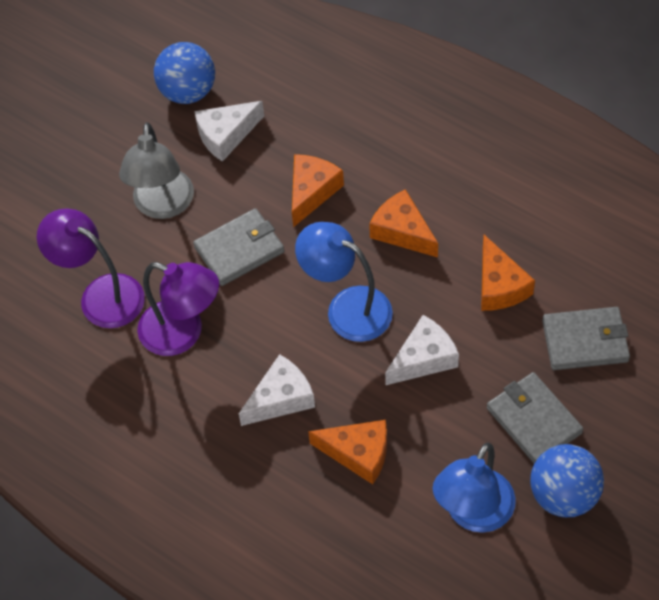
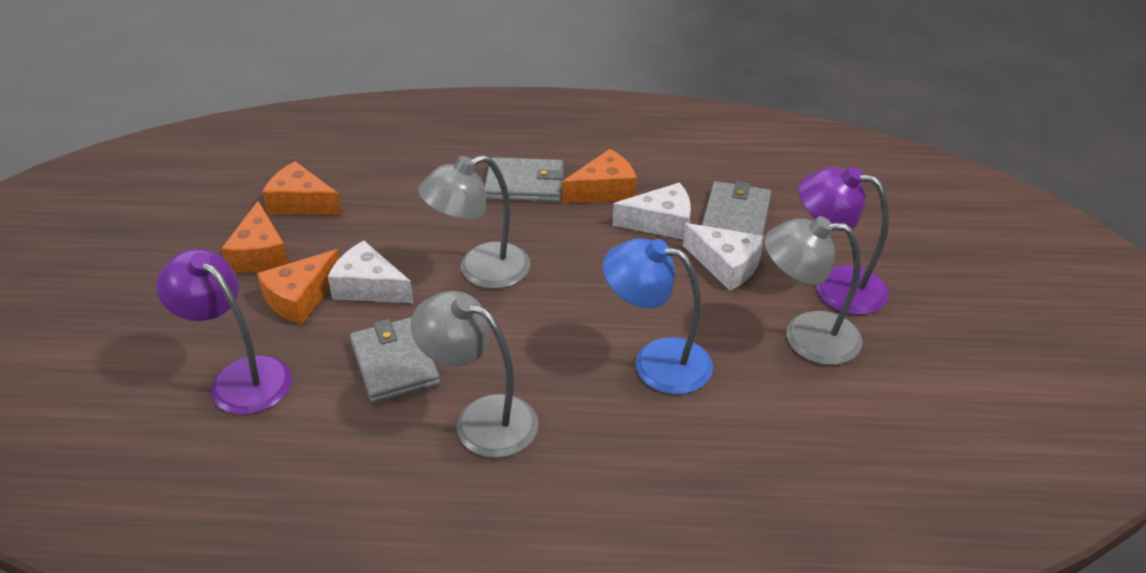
blue ball: [154,42,215,104] [530,444,604,517] = 2 -> none = 0
blue lamp: [295,222,393,342] [432,443,516,533] = 2 -> [603,238,713,394] = 1
grey lamp: [119,122,194,219] = 1 -> [411,291,539,458] [418,155,530,289] [764,216,862,365] = 3

